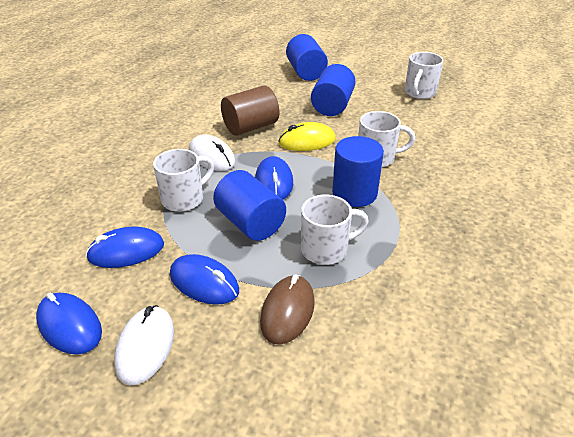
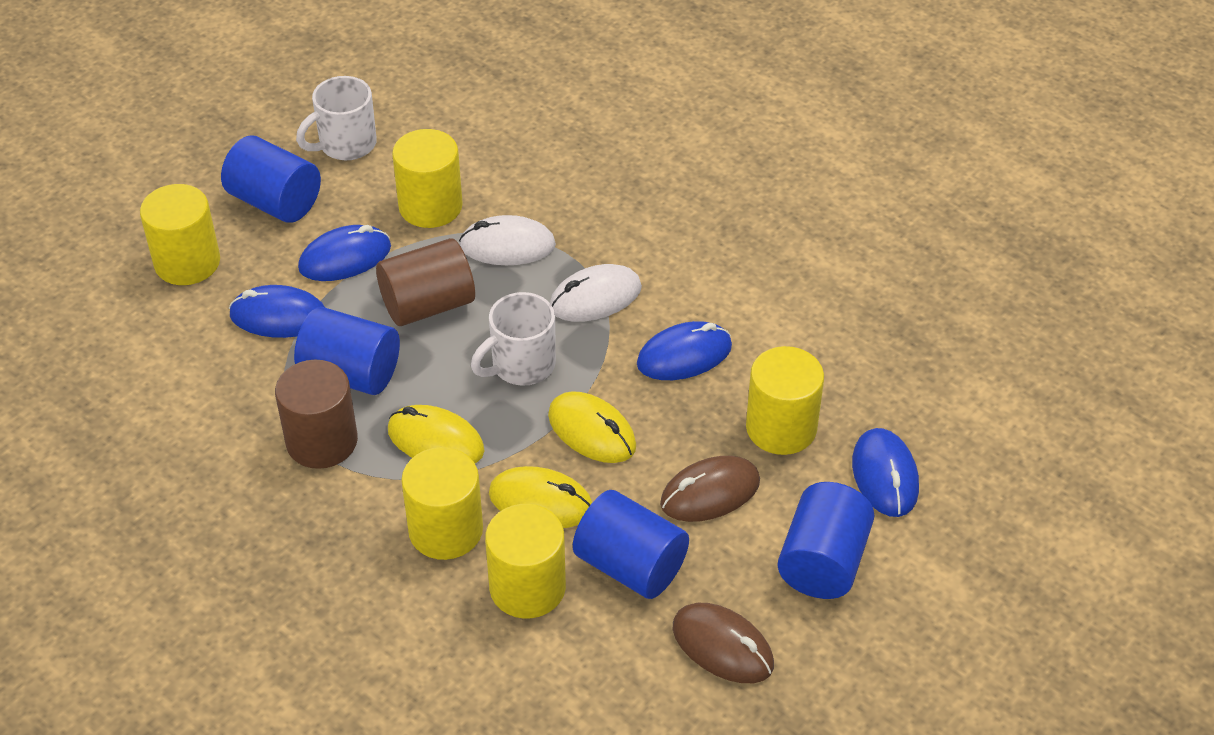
brown cylinder: [221,85,279,136] = 1 -> [275,360,358,469] [376,238,475,326] = 2
brown mouse: [260,274,315,345] = 1 -> [660,456,760,522] [673,603,774,683] = 2
white mug: [153,149,214,212] [301,194,369,265] [358,111,415,167] [405,52,444,99] = 4 -> [296,76,377,160] [471,292,556,386] = 2
yellow cylinder: none = 0 -> [140,184,220,285] [392,129,463,228] [401,447,483,560] [485,504,566,619] [746,346,824,455] = 5
yellow mouse: [279,122,336,151] = 1 -> [388,405,484,463] [489,466,592,528] [548,391,636,463] = 3

